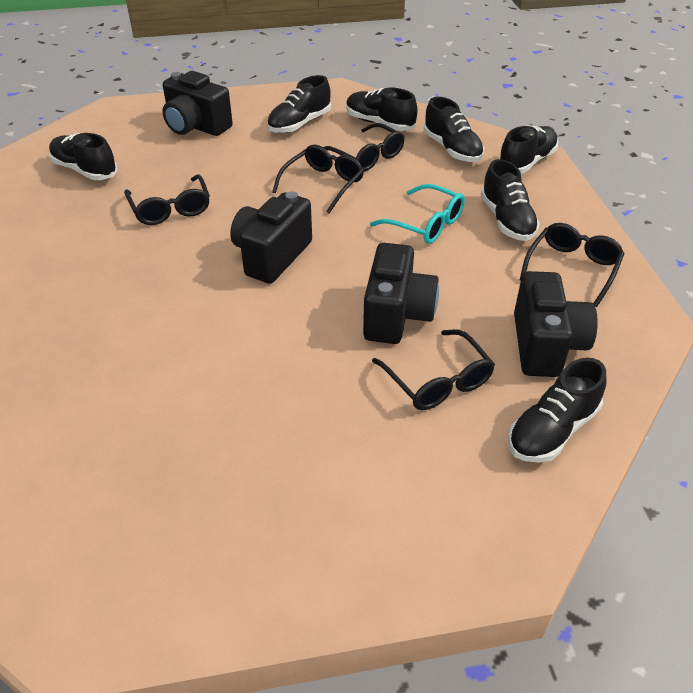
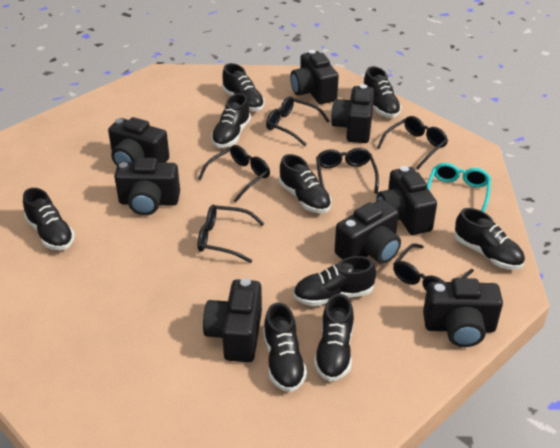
black camera: [163,71,233,136] [230,191,312,284] [363,243,439,344] [514,271,598,377] = 4 -> [108,117,169,166] [114,158,180,215] [203,278,262,362] [290,50,339,104] [331,84,374,143] [335,200,401,264] [376,166,437,235] [423,278,503,347] = 8
black glasses: [124,174,210,225] [272,144,364,213] [323,123,405,172] [372,329,495,410] [520,223,624,307] = 5 -> [198,145,270,203] [198,205,264,263] [266,96,330,146] [316,148,379,194] [377,116,448,169] [393,243,474,292] = 6
black shoe: [49,133,118,180] [267,75,331,133] [346,88,418,131] [424,97,484,162] [481,159,540,241] [498,126,558,174] [508,358,606,462] = 7 -> [23,188,75,250] [211,93,251,148] [222,63,264,111] [263,303,307,392] [279,154,332,213] [293,256,376,306] [314,293,354,381] [364,66,402,118] [454,208,525,270] = 9

